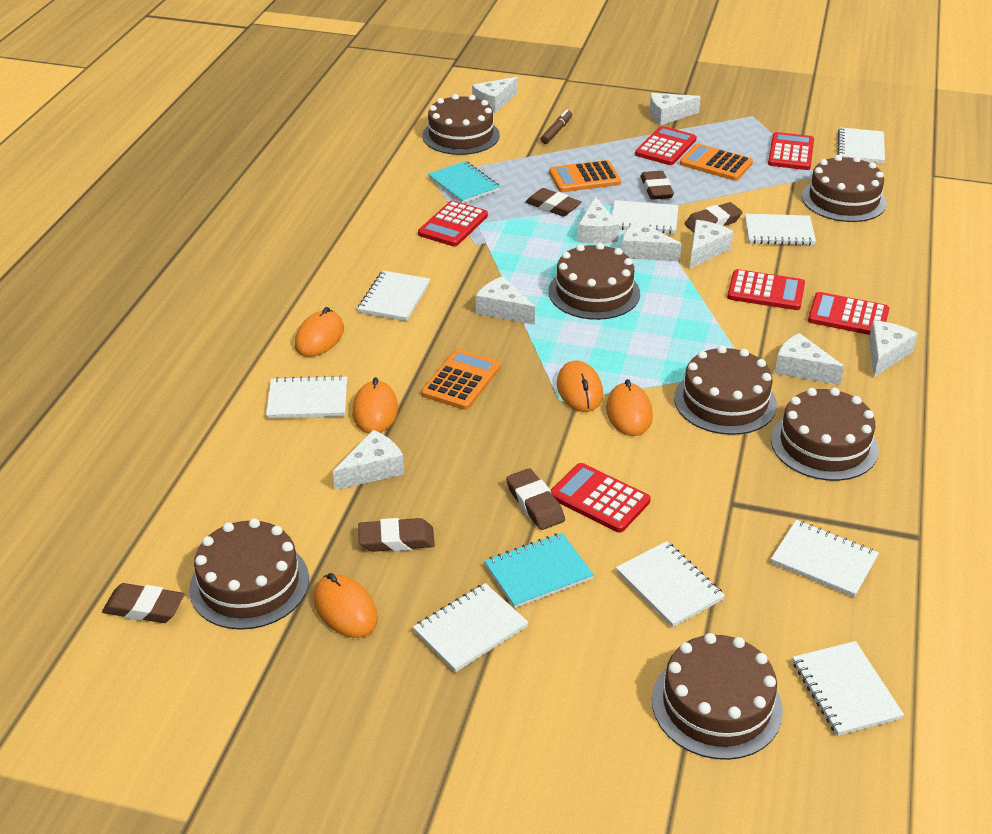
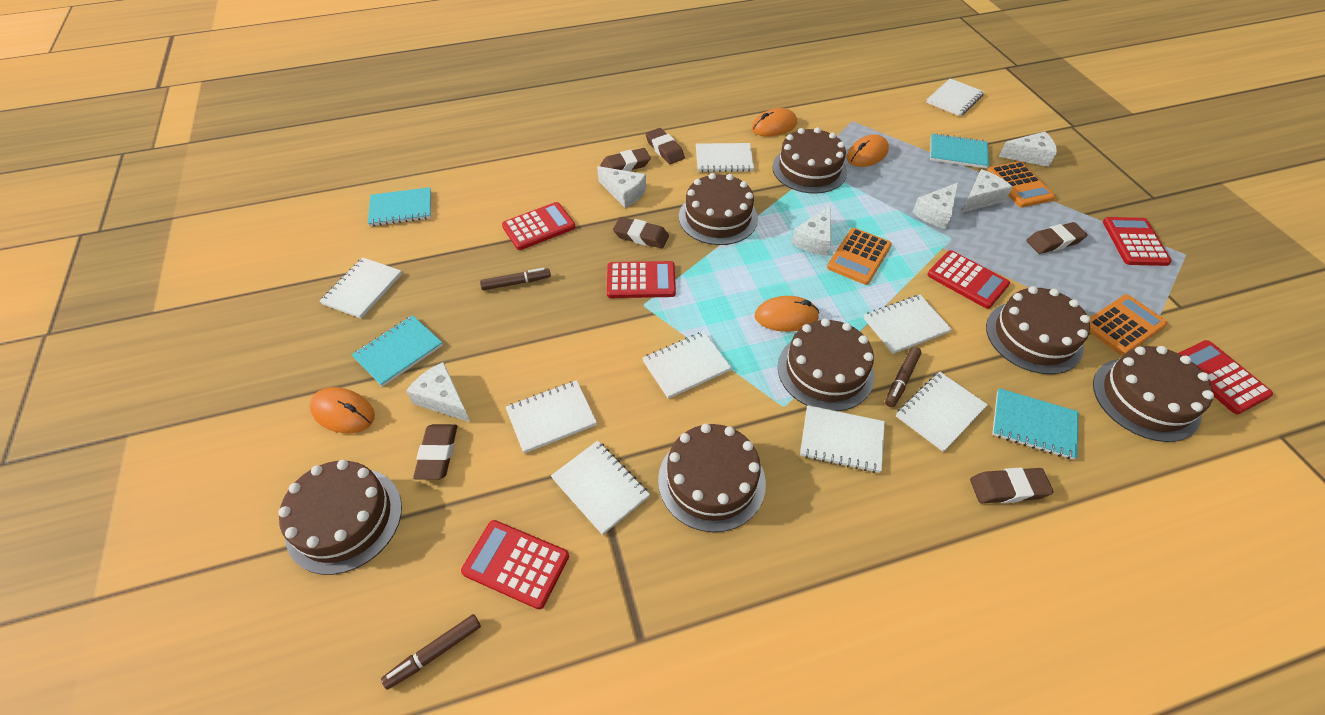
brown marker: [540,110,572,144] = 1 -> [381,614,481,690] [480,268,551,290] [885,347,921,407] = 3
orange mouse: [295,307,344,357] [314,573,378,638] [352,377,398,434] [557,361,603,412] [606,379,653,436] = 5 -> [310,387,375,433] [752,108,797,136] [755,296,819,332] [847,135,889,167] = 4
turquoise notebook: [428,161,500,203] [484,533,594,608] = 2 -> [352,315,443,387] [368,187,431,226] [930,133,989,169] [992,388,1078,460] = 4
white cheese: [333,430,404,490] [472,77,518,113] [476,276,535,325] [578,196,619,244] [622,221,681,261] [650,93,701,125] [690,220,733,268] [775,333,844,385] [869,320,918,377] = 9 -> [406,362,470,422] [597,166,646,208] [792,205,832,256] [912,182,958,229] [962,169,1012,213] [999,131,1057,167] = 6

